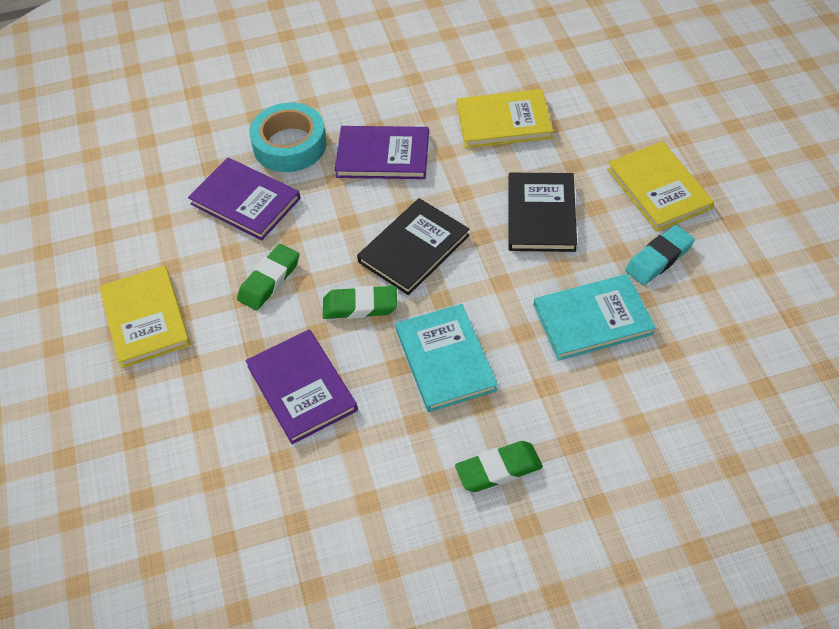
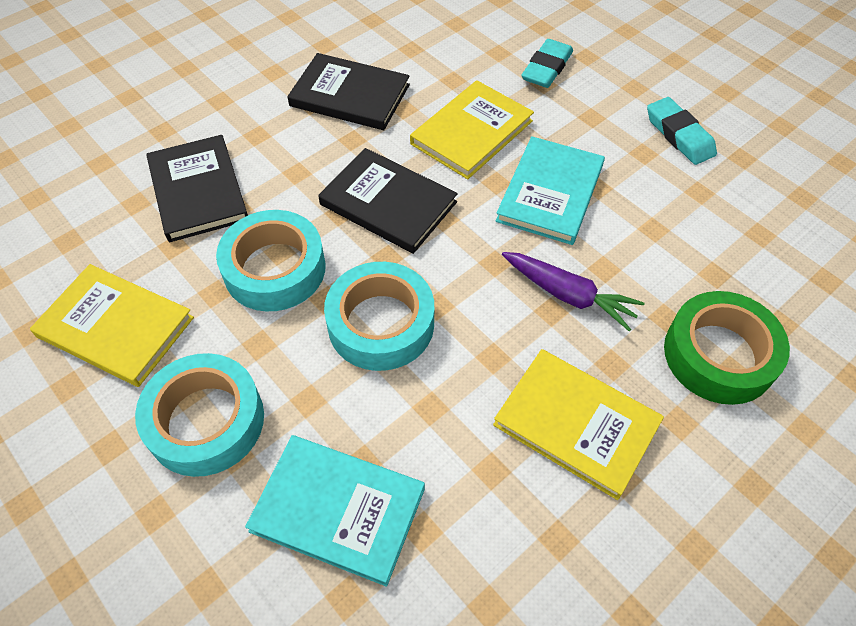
black book: [357,198,470,295] [508,173,577,252] = 2 -> [146,135,248,242] [287,53,410,130] [318,148,458,254] = 3
green eraser: [237,244,299,310] [323,286,397,319] [455,441,543,492] = 3 -> none = 0
green tape: none = 0 -> [664,291,790,405] = 1
purple book: [188,158,301,240] [245,329,358,444] [335,126,429,179] = 3 -> none = 0
purple carrot: none = 0 -> [502,252,644,331] = 1
turquoise eraser: [625,225,695,285] = 1 -> [521,39,573,88] [647,97,717,165] = 2
turquoise tape: [249,102,327,172] = 1 -> [135,353,264,477] [216,210,326,311] [324,262,434,371] = 3

